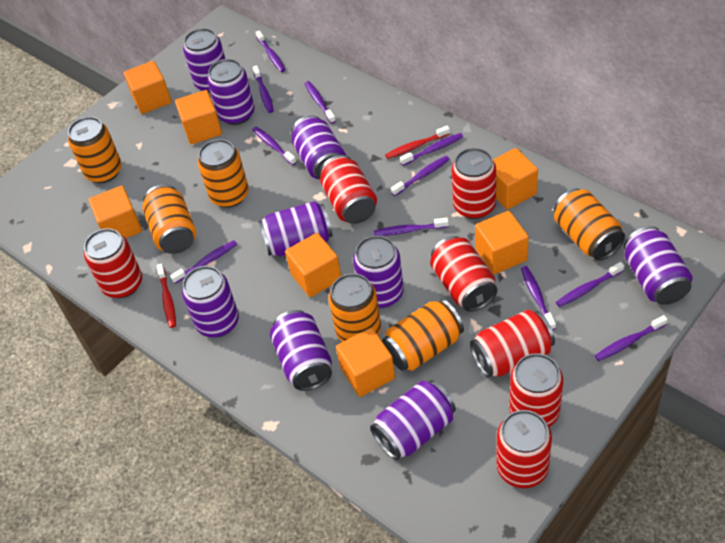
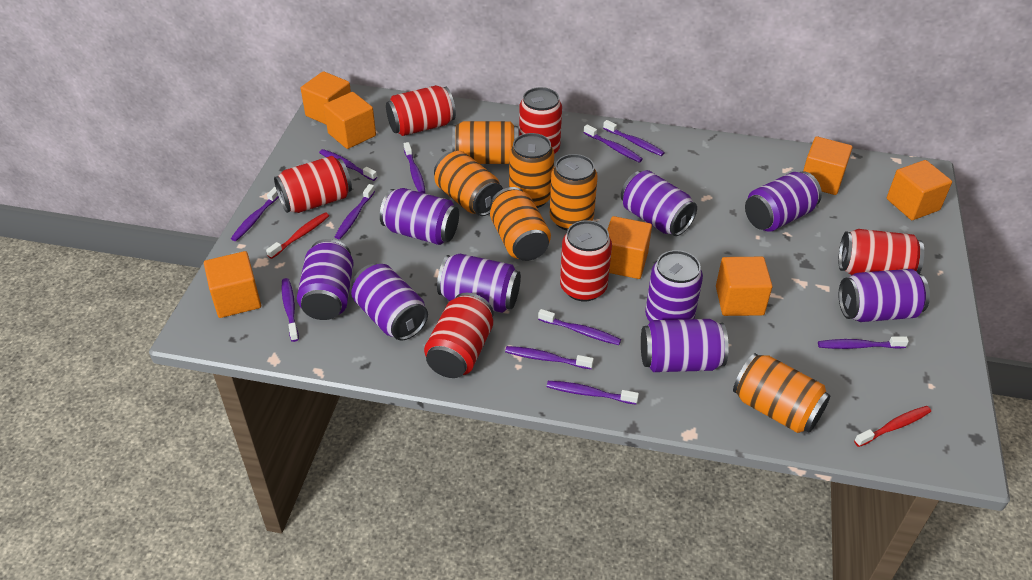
red can: [84,229,142,298] [320,155,377,224] [430,236,498,312] [452,148,496,219] [470,310,555,378] [496,410,552,488] [509,353,563,427] = 7 -> [274,156,352,213] [386,85,456,136] [424,293,494,378] [519,87,562,154] [560,220,612,301] [839,229,924,275] = 6

